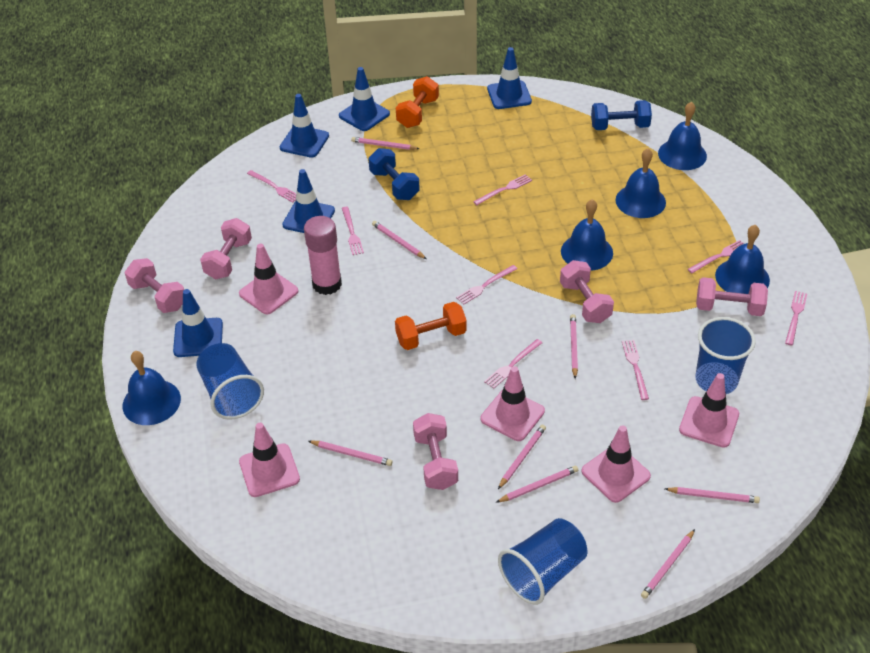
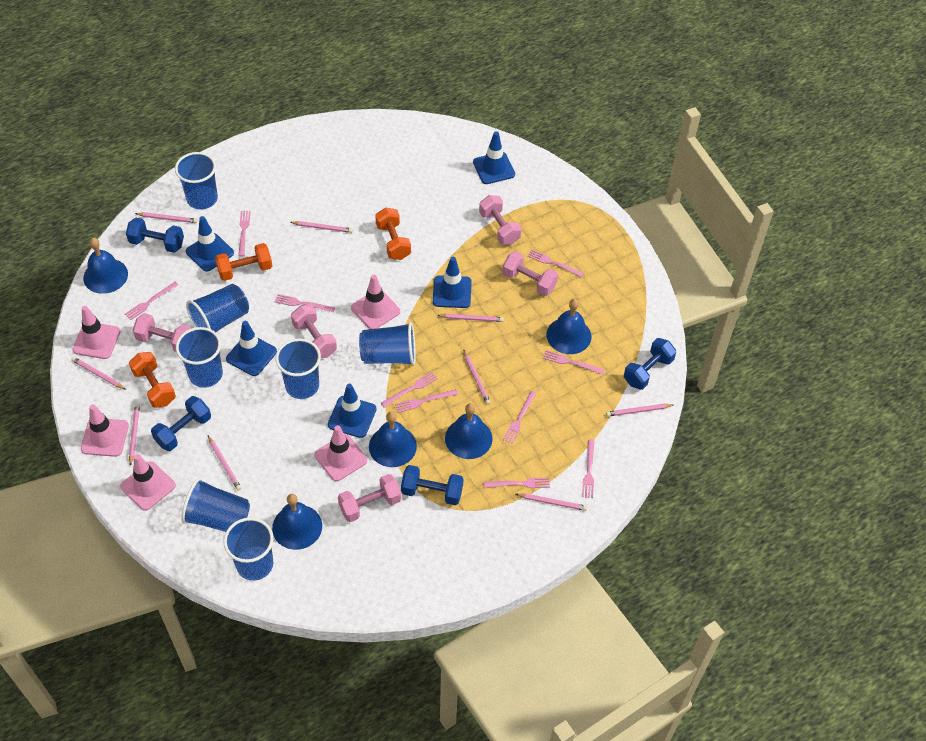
blue cup: [196,343,264,420] [498,518,587,605] [695,317,756,394] = 3 -> [175,152,218,209] [176,327,223,388] [181,478,250,532] [186,284,249,332] [223,517,273,581] [275,339,321,399] [359,322,416,366] = 7
blue dumbbell: [368,148,420,200] [591,100,652,130] = 2 -> [126,218,184,253] [151,396,211,451] [401,465,464,505] [624,338,676,390] = 4
orange dumbbell: [395,302,467,350] [396,76,439,128] = 2 -> [129,352,176,408] [215,243,272,281] [375,208,411,260] = 3
pink fork: [247,170,296,203] [342,207,364,255] [456,265,517,304] [473,174,532,205] [484,339,542,389] [622,340,649,400] [688,240,743,273] [785,291,807,345] = 8 -> [125,282,178,320] [238,211,251,257] [275,294,335,312] [381,372,438,407] [395,389,458,413] [483,477,550,488] [503,391,536,444] [528,249,584,277] [543,350,604,375] [582,439,595,498] = 10
pink glue stick: [304,216,342,295] = 1 -> none = 0
pink pencil: [308,440,392,466] [351,137,420,150] [372,221,426,259] [496,466,578,503] [498,425,546,489] [570,314,578,379] [641,529,695,599] [665,487,760,503] = 8 -> [72,357,126,390] [129,403,140,466] [135,212,198,223] [208,436,241,491] [290,221,353,233] [437,313,504,322] [464,350,491,405] [516,493,587,511] [606,404,673,417] = 9

